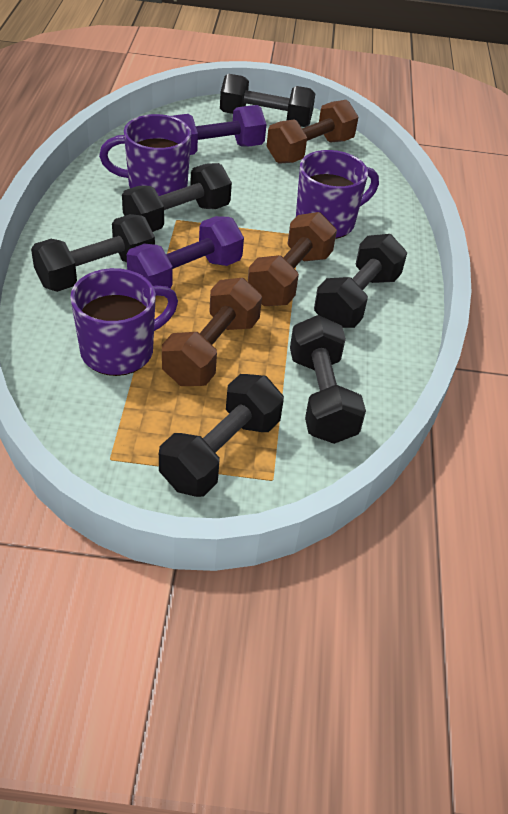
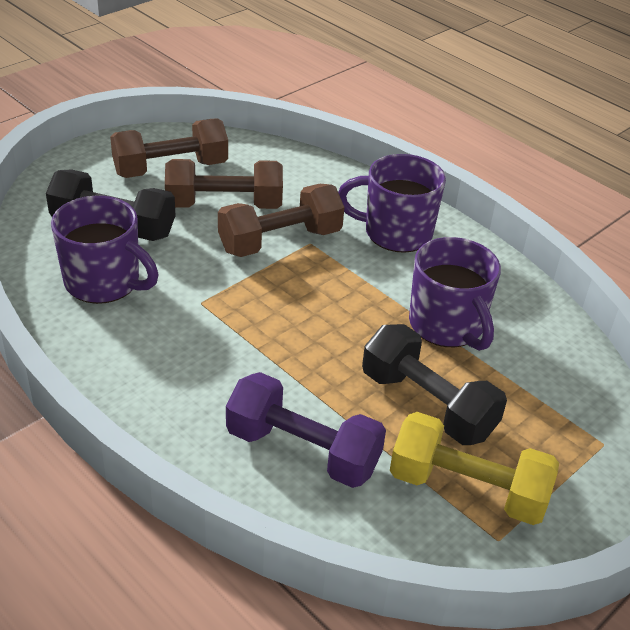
black dumbbell: [31,214,155,292] [122,163,232,232] [159,374,284,497] [220,74,315,127] [290,315,366,444] [314,234,407,328] = 6 -> [46,169,176,241] [362,324,507,445] = 2
purple dumbbell: [127,216,244,289] [172,105,266,155] = 2 -> [226,372,386,488] = 1
yellow dumbbell: none = 0 -> [390,412,559,525] = 1

